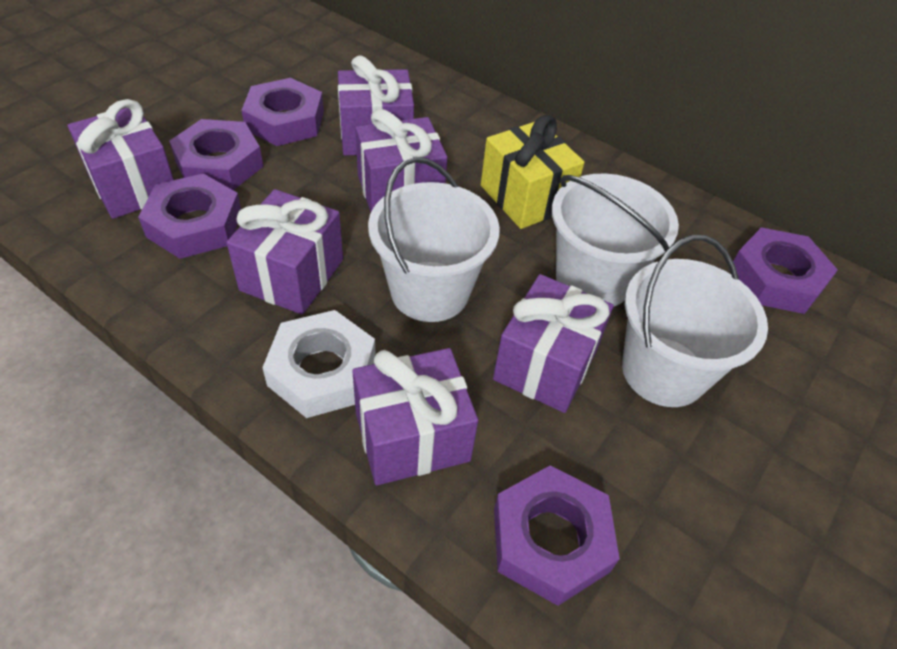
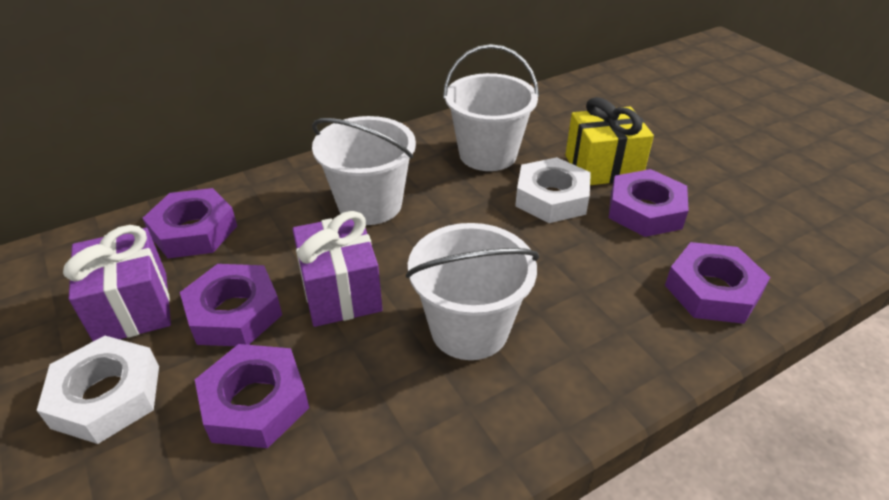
purple gift: [68,99,174,219] [227,189,343,315] [338,55,414,155] [352,348,478,485] [355,109,447,212] [493,274,614,413] = 6 -> [63,225,171,341] [292,211,383,327] = 2
white nut: [262,310,376,418] = 1 -> [37,336,159,444] [515,157,591,223] = 2

